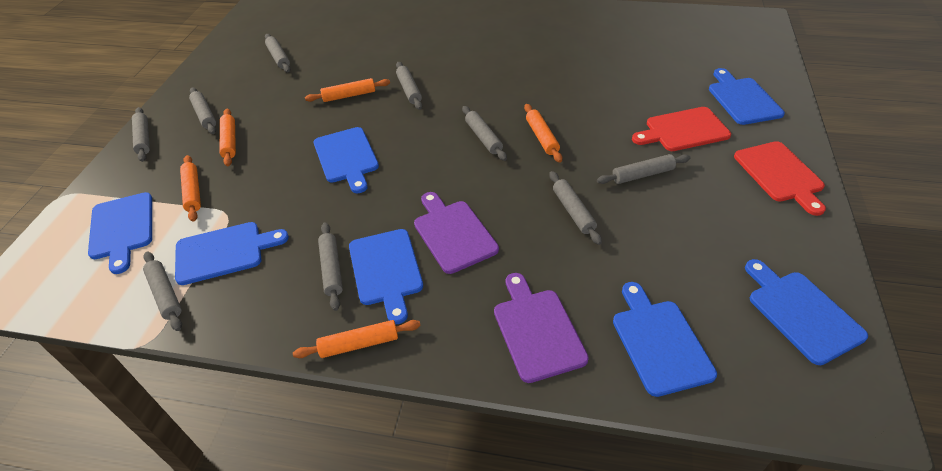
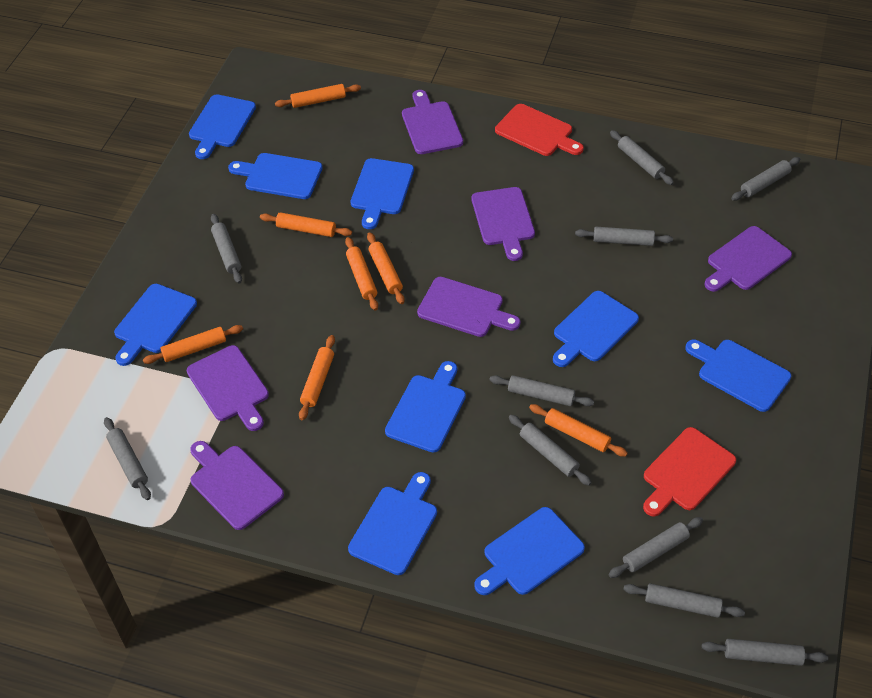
blue cutting board: [88,192,152,274] [175,222,289,285] [314,127,379,193] [349,229,423,324] [613,282,717,397] [709,68,785,125] [745,259,868,365] = 7 -> [114,284,197,366] [189,94,256,159] [228,153,323,199] [348,472,437,575] [351,158,414,229] [385,361,466,453] [474,507,585,595] [553,291,639,367] [685,339,792,412] = 9
grey rolling pin: [132,107,150,162] [143,252,182,331] [189,87,216,134] [265,34,290,72] [318,222,343,311] [396,62,422,110] [462,106,507,161] [549,171,602,245] [597,154,691,184] = 9 -> [104,417,151,500] [211,214,242,283] [489,375,594,406] [509,415,592,486] [575,227,673,246] [608,517,703,578] [610,130,674,185] [623,583,745,618] [702,639,828,666] [731,157,800,201] = 10
orange rolling pin: [180,155,201,222] [220,109,236,166] [293,320,421,358] [305,78,390,102] [524,104,562,163] = 5 -> [143,325,243,364] [260,212,352,237] [275,84,361,108] [299,335,335,420] [345,237,378,311] [367,232,405,304] [529,404,628,457] = 7
purple cutting board: [414,192,499,274] [494,273,589,383] = 2 -> [187,345,269,431] [190,441,284,530] [402,90,463,154] [417,277,521,337] [471,187,535,261] [704,226,792,292] = 6

